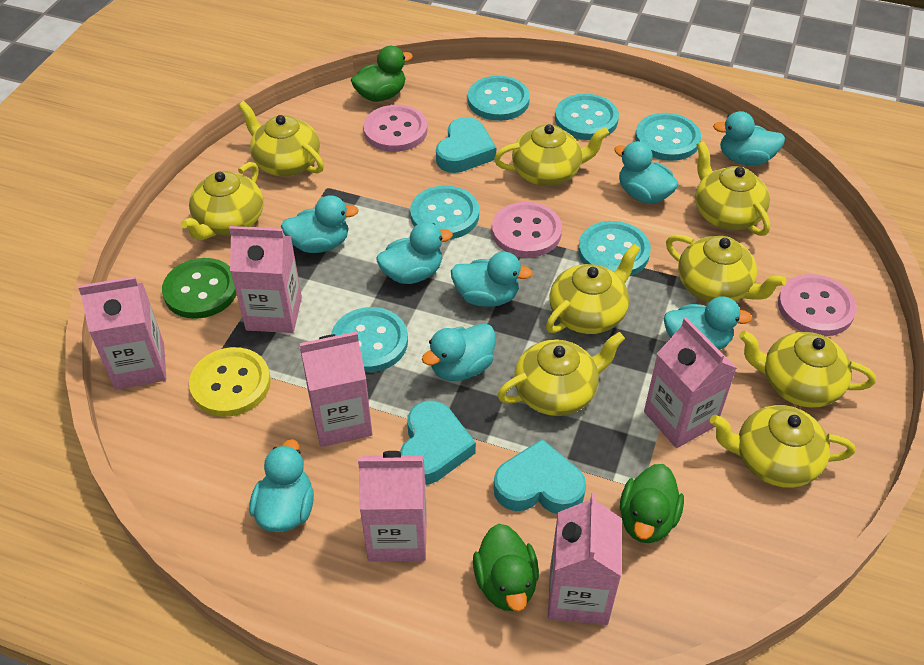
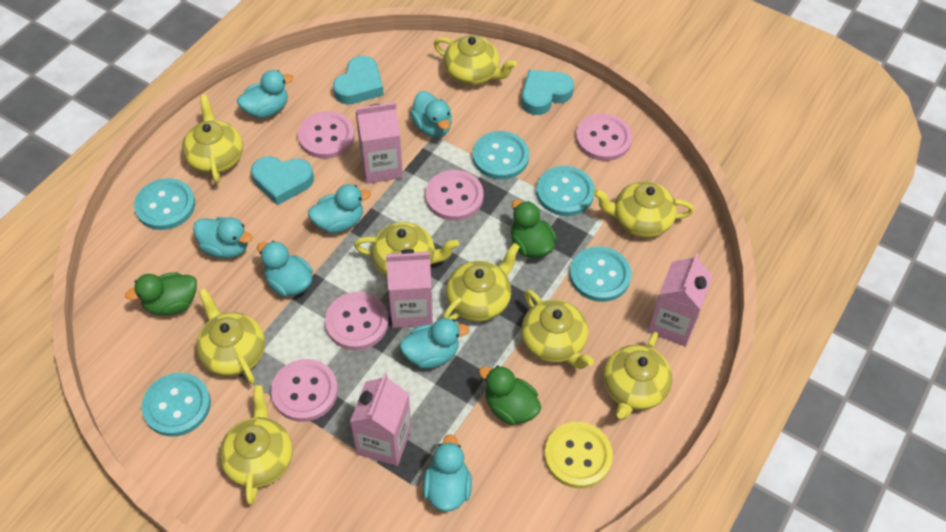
green button: [162,258,237,319] = 1 -> none = 0
pink button: [363,105,427,152] [492,202,562,257] [778,274,857,336] = 3 -> [271,359,338,422] [298,111,355,159] [325,292,389,350] [425,170,483,221] [576,114,632,161] = 5
pink carton: [78,276,166,390] [229,226,302,333] [300,332,373,447] [358,451,427,561] [548,493,621,625] [644,317,737,448] = 6 -> [350,373,411,466] [356,102,403,184] [386,249,433,328] [647,253,713,346] = 4
turquoise button: [331,307,408,372] [410,186,479,239] [468,76,530,121] [555,94,619,140] [578,221,651,276] [635,113,701,161] = 6 -> [134,178,195,230] [142,373,211,436] [473,131,529,180] [536,166,595,216] [570,246,631,302] = 5
turquoise duck: [249,439,314,532] [281,195,359,253] [376,222,453,284] [422,323,496,381] [451,252,533,307] [614,141,679,204] [664,296,752,350] [713,111,785,165] = 8 -> [193,217,253,258] [237,70,293,118] [257,241,313,297] [308,184,371,233] [400,318,470,369] [410,91,452,137] [423,434,472,512] = 7

